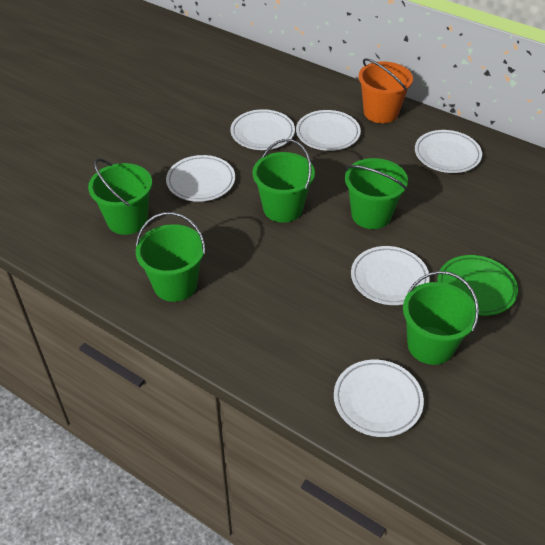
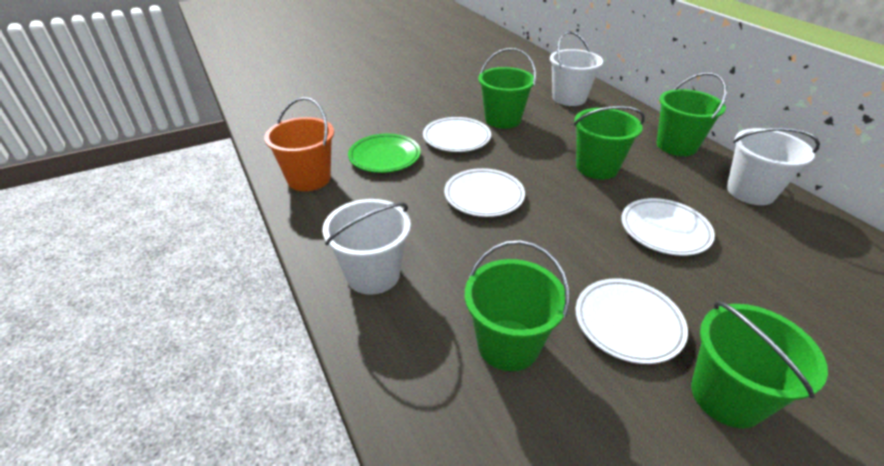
white bucket: none = 0 -> [322,199,411,295] [550,31,603,106] [727,128,820,205] = 3
white plate: [166,155,235,202] [230,109,295,150] [296,110,361,151] [334,360,424,437] [351,246,430,305] [415,130,482,173] = 6 -> [423,117,491,152] [444,168,525,217] [576,278,688,364] [621,198,715,256] = 4

